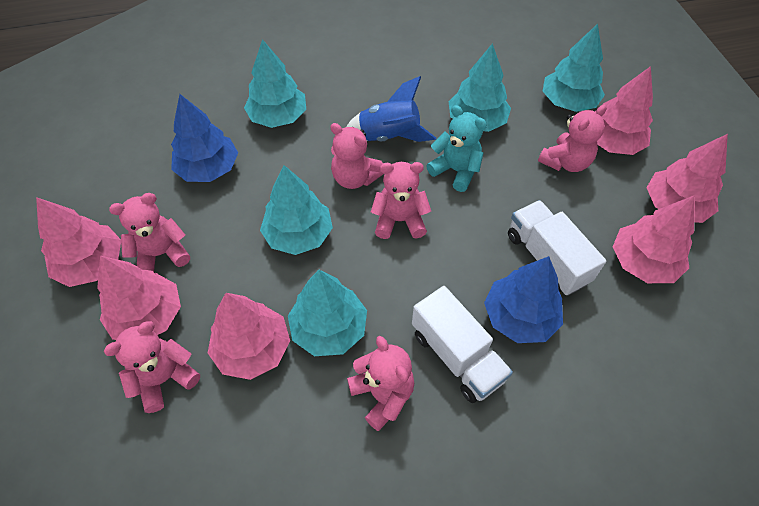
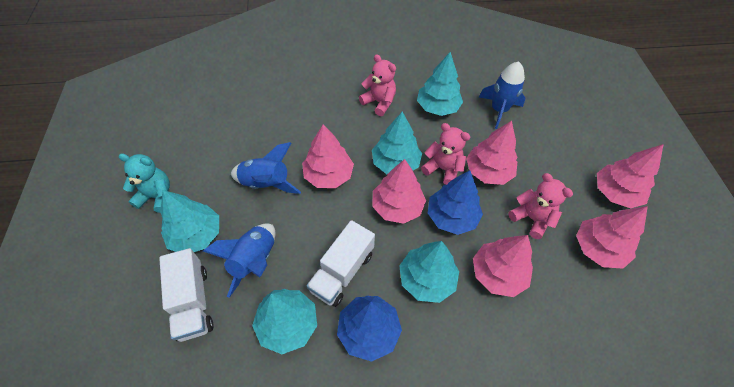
blue rocket: [347,76,436,142] = 1 -> [203,223,275,298] [231,142,301,194] [479,62,526,129] = 3
pink teddy bear: [104,321,200,413] [109,193,190,272] [330,123,383,189] [347,336,414,431] [371,162,431,239] [538,105,607,172] = 6 -> [359,54,396,116] [421,123,470,185] [508,173,573,239] = 3

